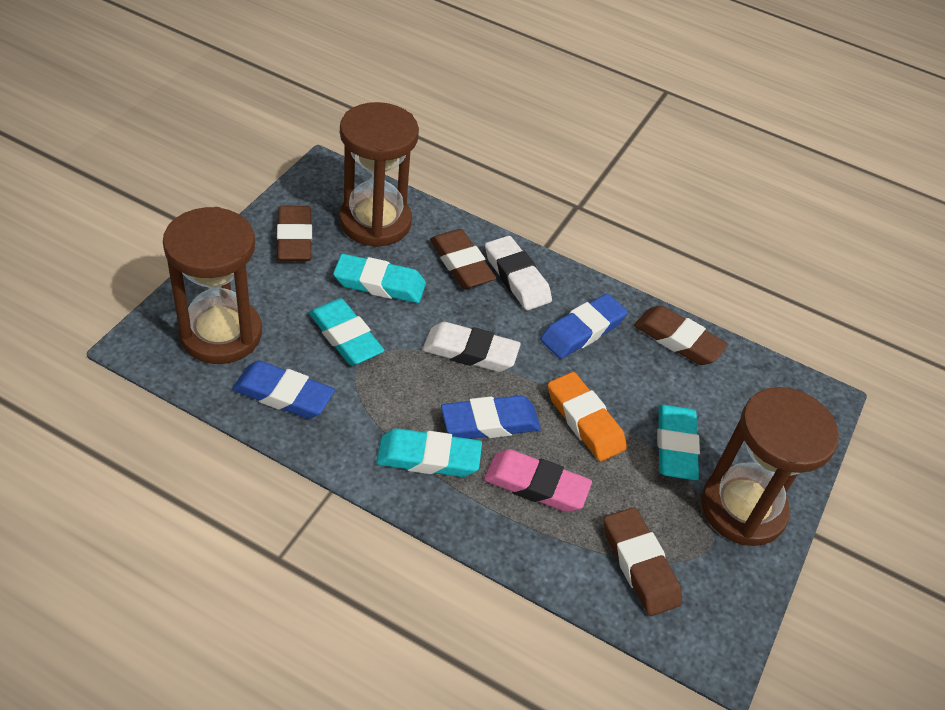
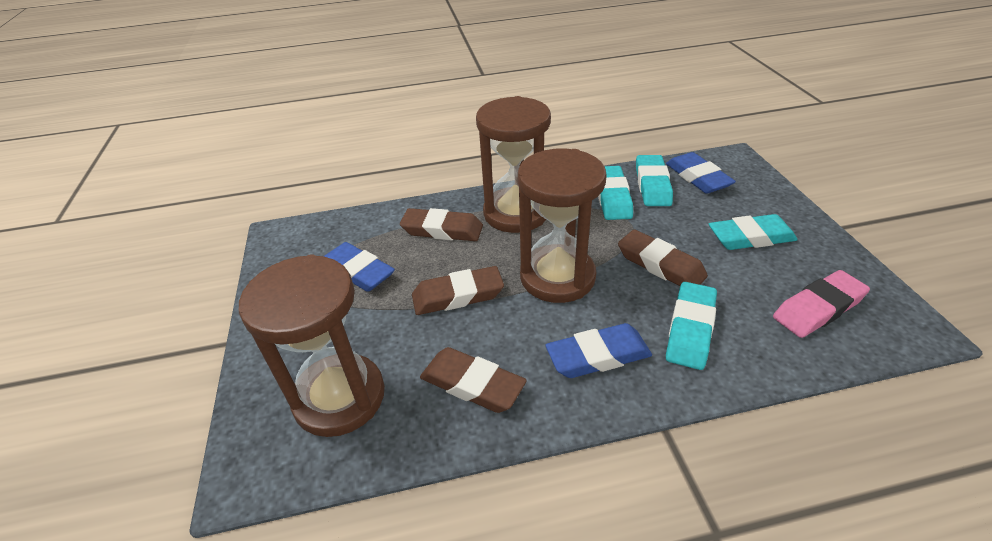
orange eraser: [548,372,627,462] = 1 -> none = 0
white eraser: [422,322,521,372] [485,236,552,310] = 2 -> none = 0

